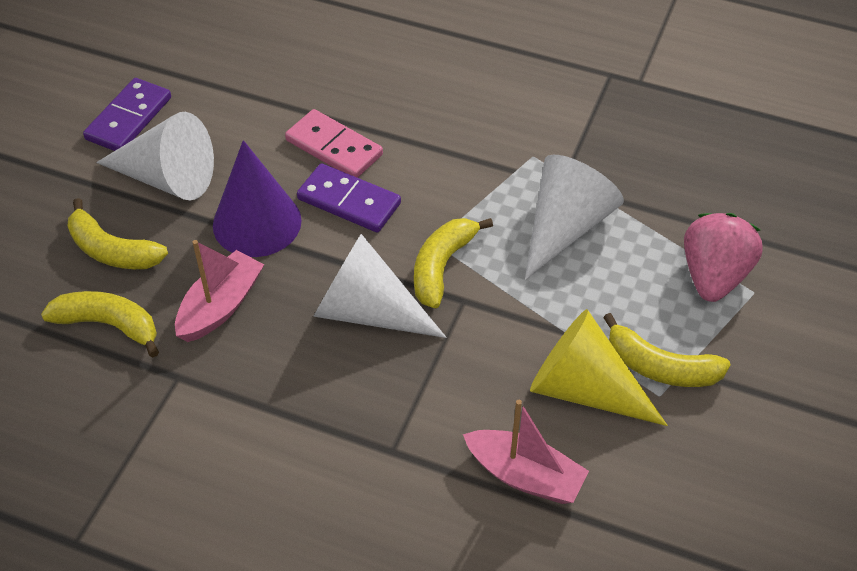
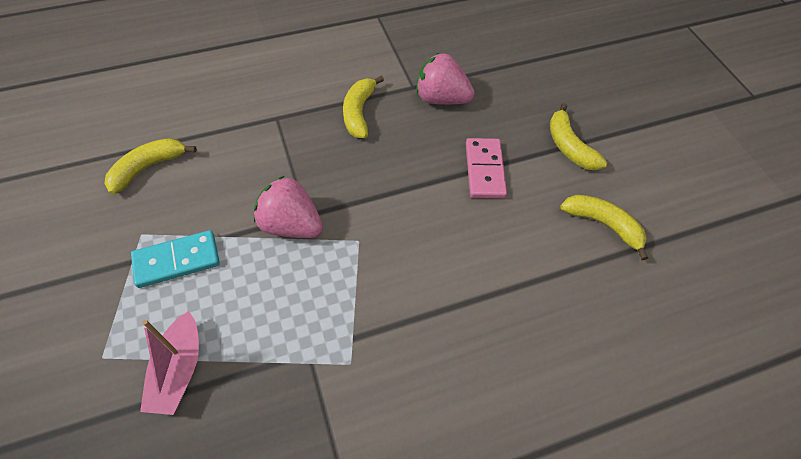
pink boat: [175,240,264,342] [463,400,589,504] = 2 -> [140,311,199,415] = 1
pink strawberry: [684,213,763,302] = 1 -> [254,175,323,238] [416,53,475,105] = 2
purple cone: [213,140,302,257] = 1 -> none = 0
purple domino: [83,78,171,151] [297,163,401,233] = 2 -> none = 0
turquoise domino: none = 0 -> [131,230,220,288] = 1
white cone: [96,112,214,200] [313,234,446,338] [525,155,624,280] = 3 -> none = 0
yellow cone: [530,309,668,426] = 1 -> none = 0

